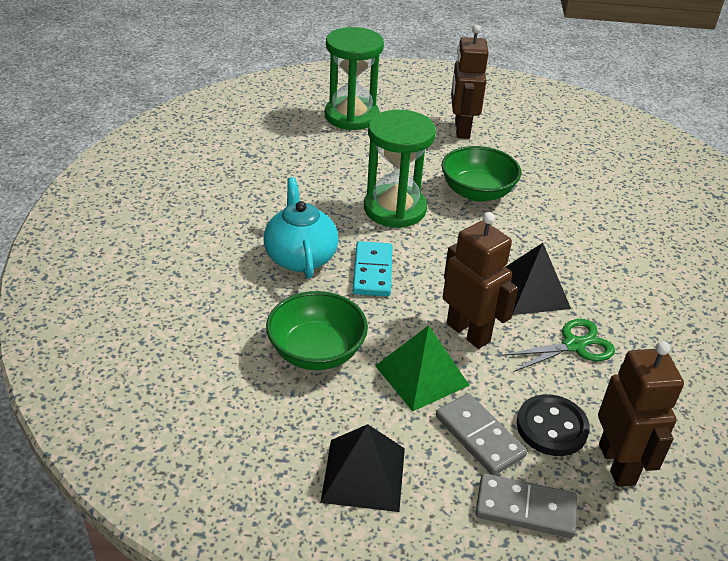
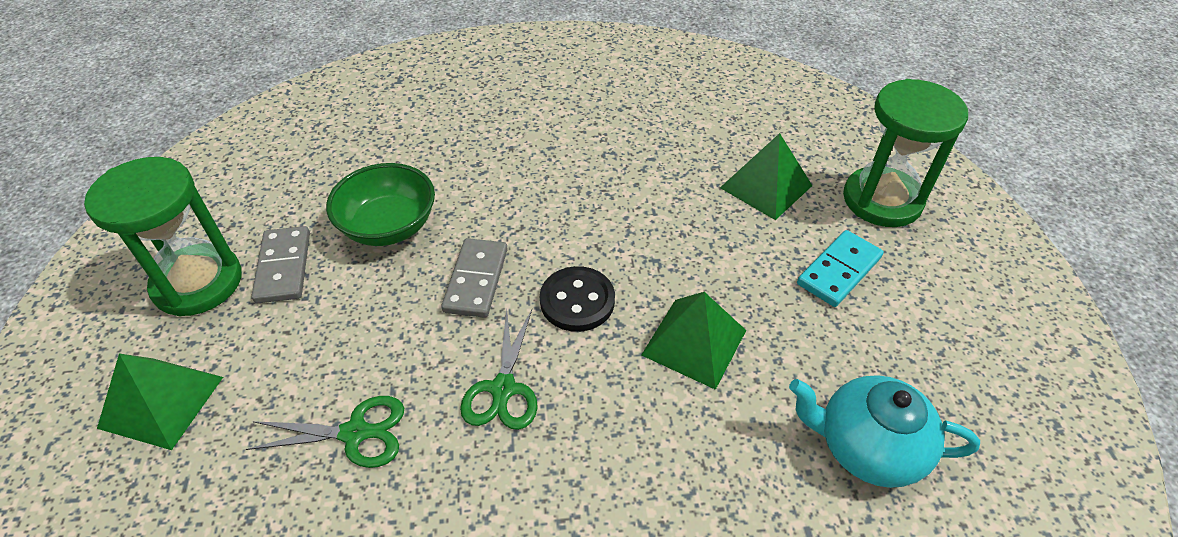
black pyramid: [320,424,405,512] [506,243,571,315] = 2 -> none = 0
brown robot: [443,212,518,349] [451,25,489,139] [598,341,684,487] = 3 -> none = 0
green bowl: [266,291,368,370] [441,146,521,202] = 2 -> [326,163,435,246] = 1
green pyramid: [375,325,470,411] = 1 -> [97,354,223,450] [641,292,746,390] [720,133,812,220] = 3
green scissors: [502,319,615,372] = 1 -> [246,396,404,468] [460,309,538,430] = 2

